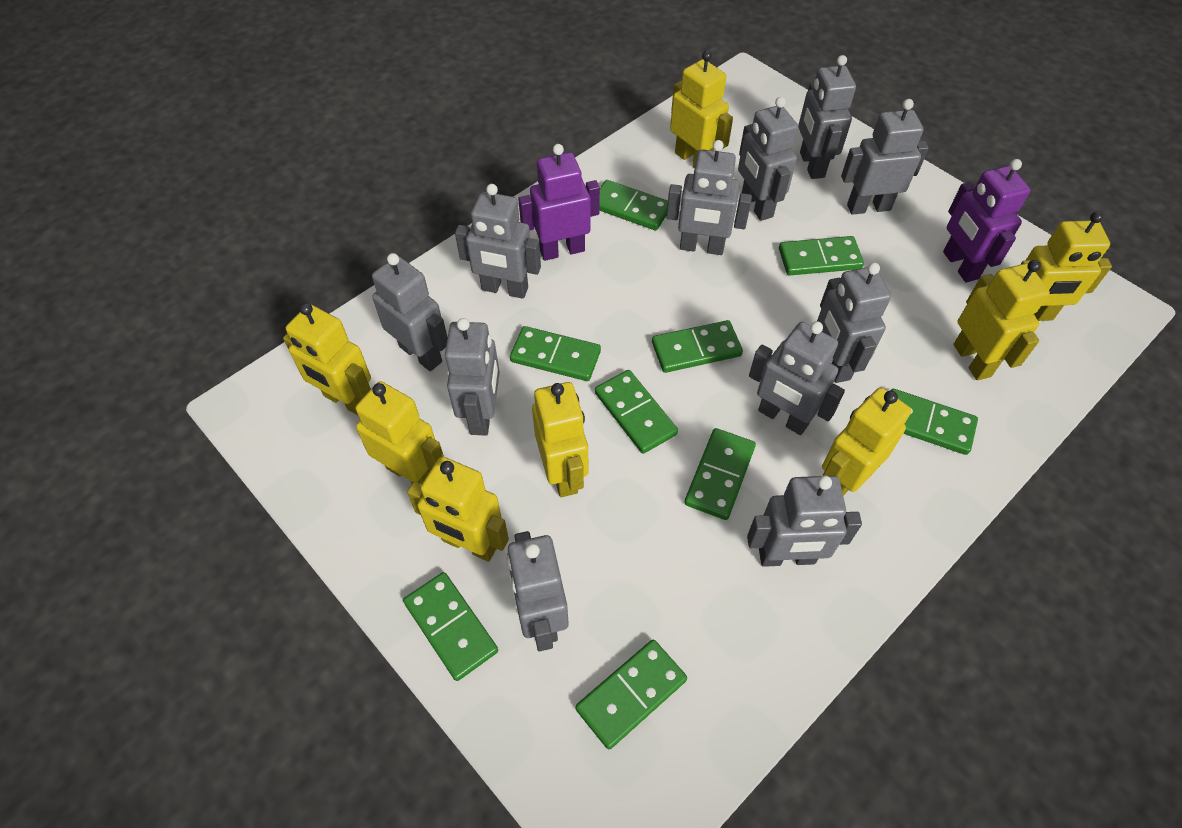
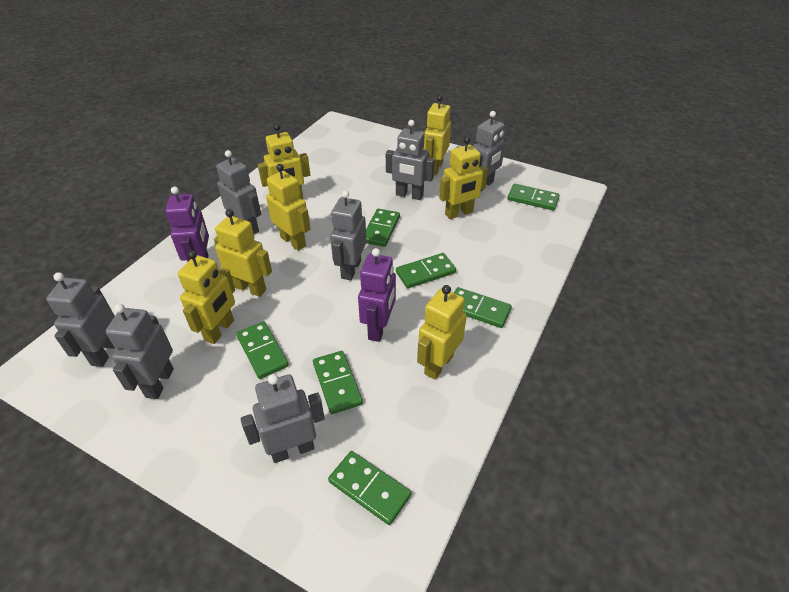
green domino: [403,572,498,681] [510,326,601,381] [576,639,687,749] [595,370,678,454] [599,180,668,230] [652,320,743,373] [684,428,756,520] [779,236,864,276] [890,389,978,455] = 9 -> [236,321,289,379] [313,351,363,414] [328,451,412,525] [366,209,400,247] [396,253,456,288] [454,287,512,328] [508,184,560,210] = 7
grey robot: [372,253,448,371] [445,318,500,435] [455,184,541,299] [507,531,569,651] [666,140,752,255] [738,97,798,221] [747,475,862,567] [749,321,845,435] [798,55,856,179] [817,263,891,383] [841,99,929,215] = 11 -> [46,272,115,367] [106,304,174,399] [216,150,261,234] [241,374,325,463] [330,190,366,280] [386,120,435,200] [473,111,506,191] = 7
yellow robot: [283,303,371,415] [355,381,444,484] [407,457,509,562] [532,382,588,497] [670,50,733,168] [822,387,911,496] [953,260,1050,380] [1020,211,1112,321] = 8 -> [178,250,235,344] [214,209,272,297] [258,124,310,199] [266,164,310,251] [417,285,467,379] [423,95,451,175] [439,137,488,219] = 7

